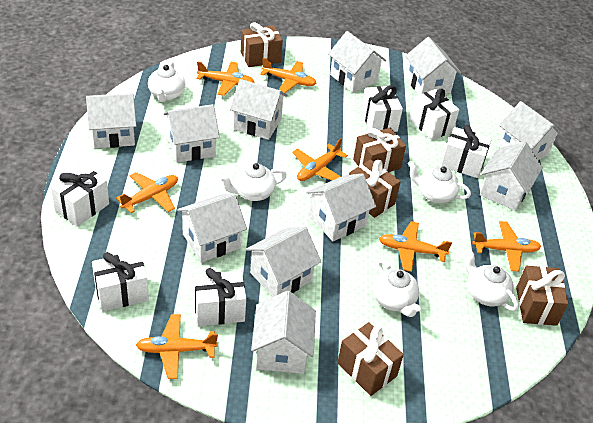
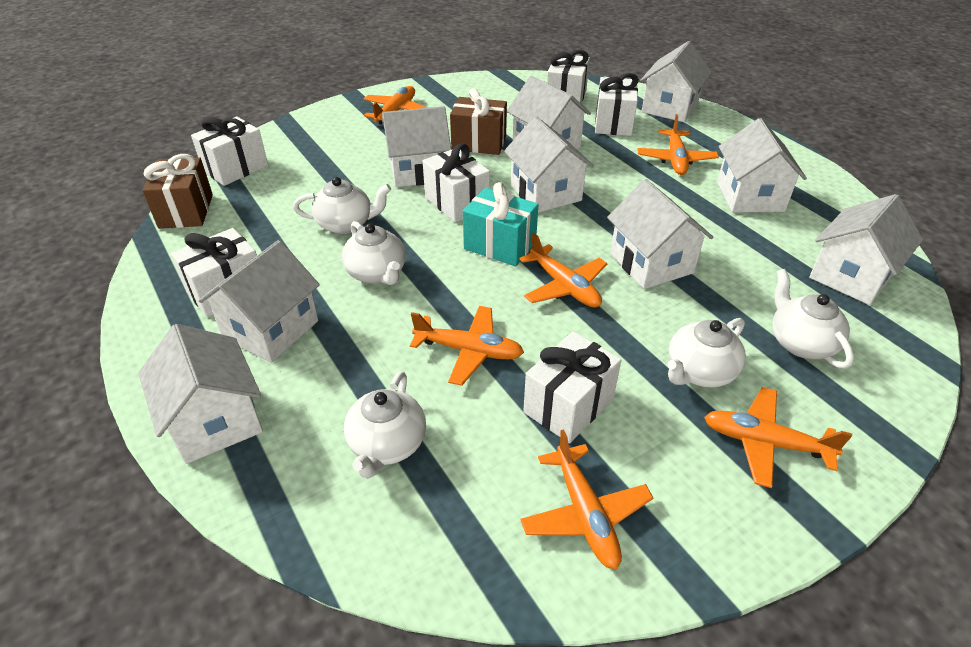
brown gift: [241,22,283,67] [337,322,404,396] [349,159,401,218] [353,128,406,172] [516,266,568,326] = 5 -> [143,154,213,229] [450,88,507,155] = 2
orange plane: [116,172,178,213] [136,314,218,379] [197,61,255,96] [260,58,316,93] [292,139,348,181] [379,221,452,272] [472,221,541,272] = 7 -> [363,86,427,125] [410,306,524,386] [519,233,607,308] [520,429,653,570] [637,114,719,175] [704,387,852,488] = 6
turquoise gift: none = 0 -> [463,182,538,266] = 1
white house: [86,93,136,148] [164,104,220,163] [177,194,247,263] [230,79,288,140] [246,227,321,297] [251,291,316,374] [306,173,376,241] [328,31,387,93] [405,37,461,95] [480,141,543,211] [497,101,562,160] = 11 -> [138,324,263,464] [199,240,320,363] [382,106,451,187] [504,116,594,213] [507,76,591,149] [607,179,713,289] [640,41,711,122] [717,118,807,213] [809,194,923,305] = 9

